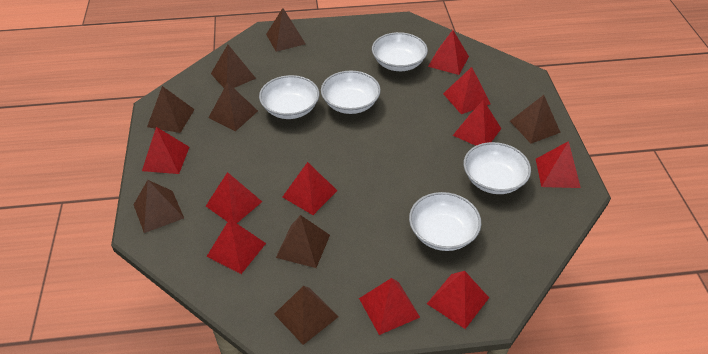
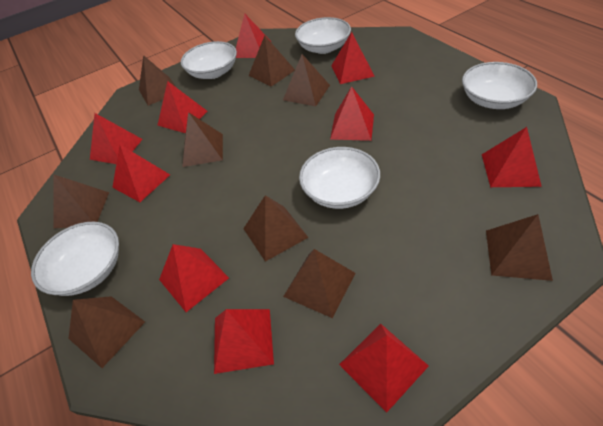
brown pyramid: [134,180,184,233] [147,86,195,133] [208,82,258,131] [211,45,256,88] [266,8,305,52] [274,286,339,345] [276,215,330,268] [510,95,561,144] = 8 -> [53,174,109,228] [68,296,145,368] [139,55,177,106] [182,112,223,167] [243,195,309,262] [248,36,295,87] [283,54,330,106] [283,249,355,318] [486,214,553,281] = 9

